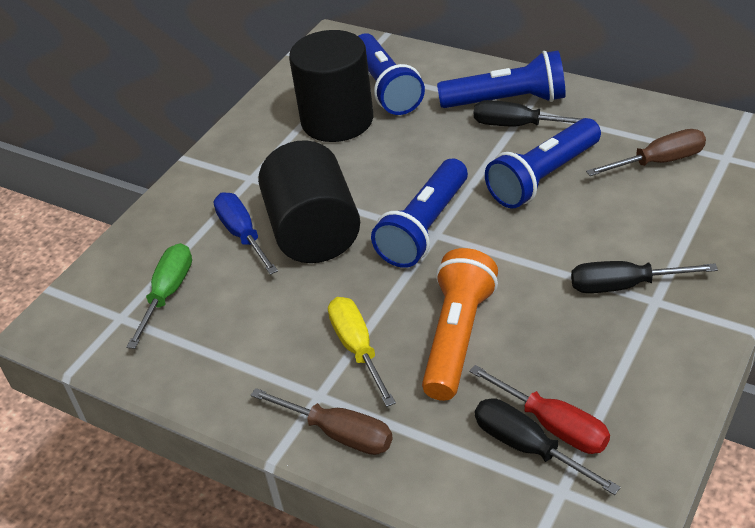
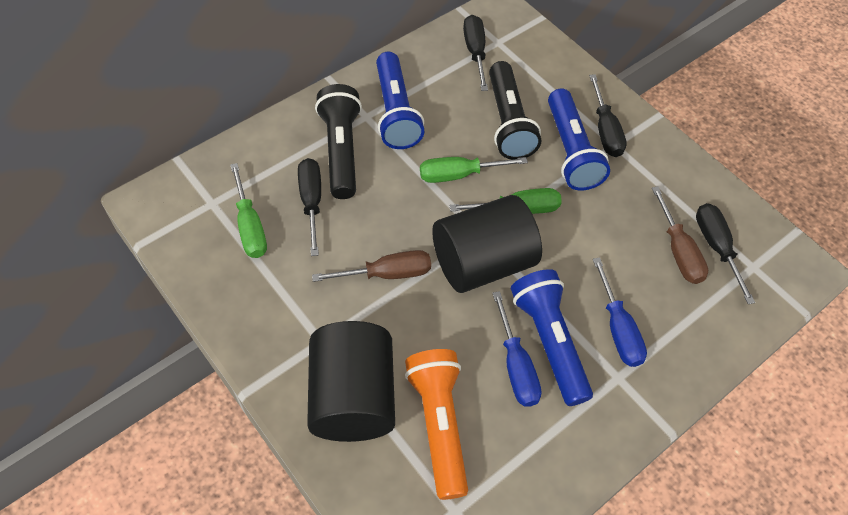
black flashlight: none = 0 -> [315,84,362,199] [489,61,541,159] = 2
black screwdriver: [474,100,595,126] [475,398,621,495] [571,261,718,293] = 3 -> [298,158,321,256] [463,15,488,91] [589,74,627,157] [696,203,755,304] = 4
blue flashlight: [359,33,425,115] [371,159,468,268] [437,50,566,108] [485,118,601,209] = 4 -> [376,52,425,149] [511,269,593,406] [548,89,610,191] = 3
blue screwdriver: [214,192,278,275] = 1 -> [492,291,541,407] [593,257,647,367] = 2
green screwdriver: [126,243,192,349] = 1 -> [230,163,267,258] [420,157,528,183] [449,188,562,214] = 3
red screwdriver: [469,365,610,454] = 1 -> none = 0
yellow screwdriver: [328,297,396,407] = 1 -> none = 0

